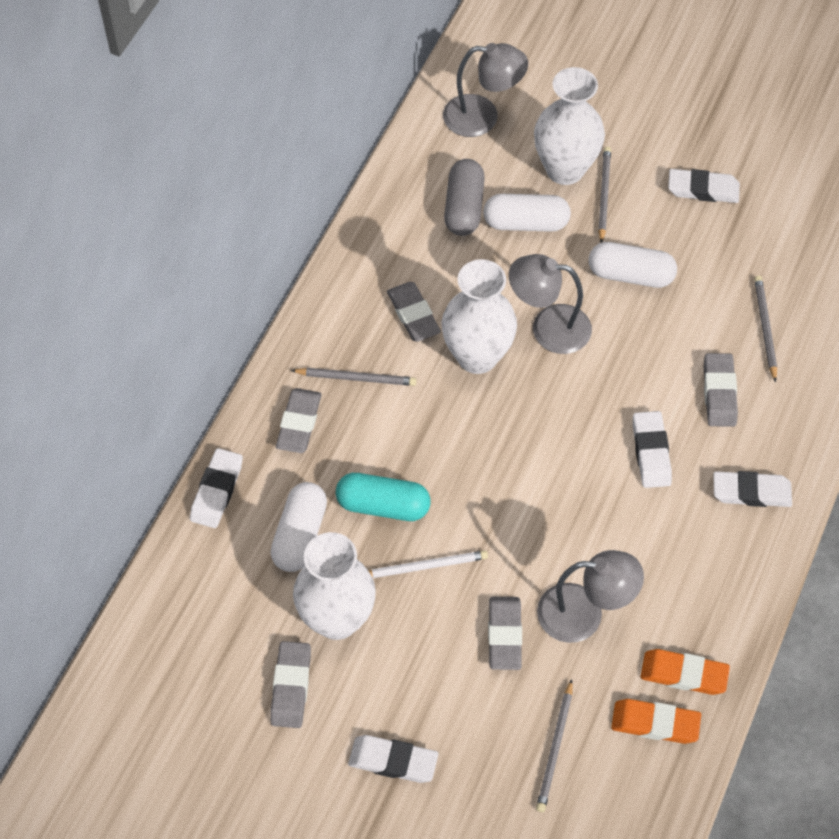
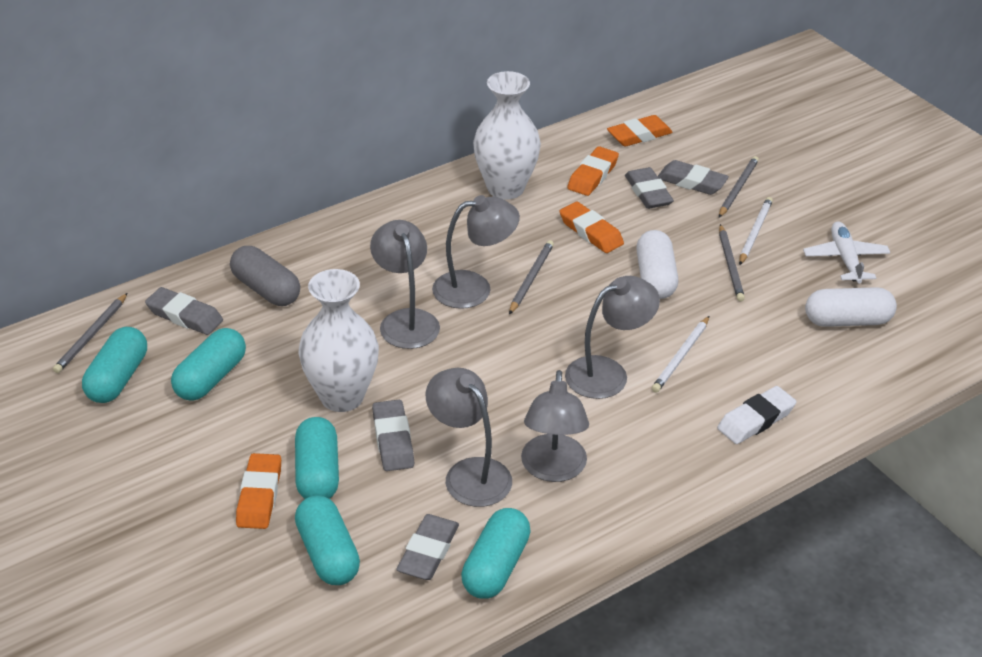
grey lamp: [443,43,528,137] [509,254,592,354] [537,550,644,643] = 3 -> [370,220,440,349] [426,368,512,507] [432,195,520,309] [521,370,589,482] [565,276,660,399] = 5
orange eraser: [611,699,701,744] [641,649,730,695] = 2 -> [236,453,281,529] [560,202,624,253] [567,146,619,196] [607,115,673,146] = 4
turquoise capsule: [336,473,431,521] = 1 -> [82,327,147,403] [171,328,246,401] [295,417,339,499] [295,495,360,585] [461,508,531,599] = 5
white capsule: [270,482,327,572] [483,194,571,232] [589,242,677,288] = 3 -> [636,230,678,299] [805,287,897,327] = 2
white eraser: [190,448,243,528] [348,735,438,783] [633,411,672,488] [668,169,740,203] [713,471,792,507] = 5 -> [717,386,796,444] = 1
white pencil: [369,550,488,578] = 1 -> [652,316,709,393] [739,197,773,265] = 2
white plane: none = 0 -> [803,221,890,284] = 1
white vase: [293,532,376,640] [442,259,517,374] [534,67,605,185] = 3 -> [299,269,379,412] [473,71,541,199] = 2

